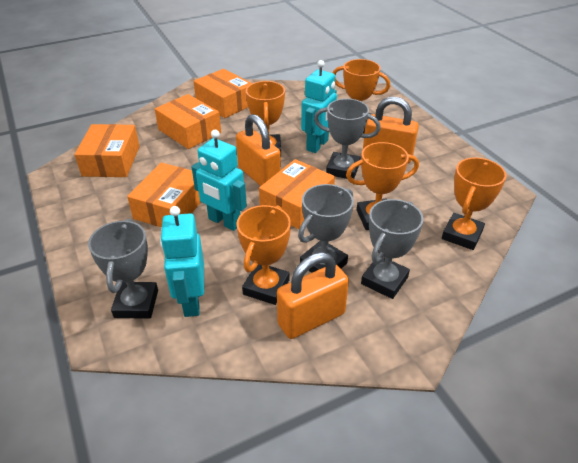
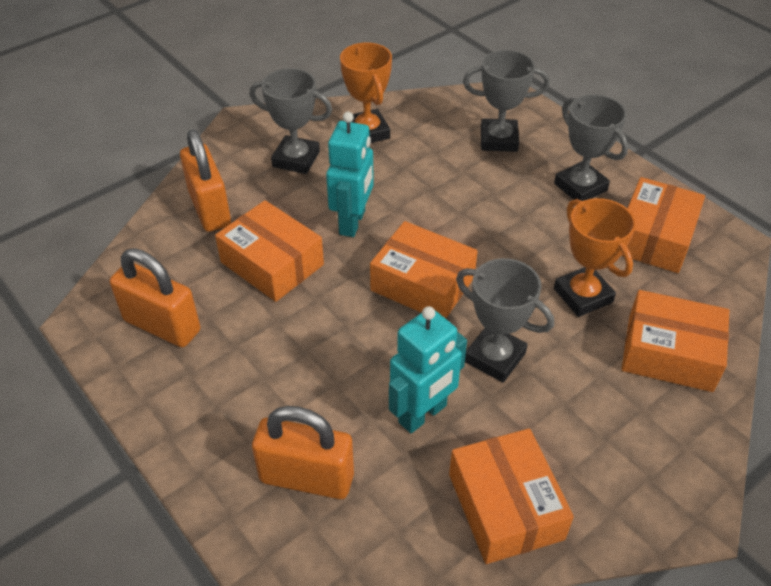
orange trophy: [237,205,291,305] [246,81,285,152] [333,59,390,133] [346,142,419,230] [442,157,507,250] = 5 -> [340,43,392,143] [554,198,636,317] = 2
turquoise robot: [160,206,204,317] [192,130,247,231] [301,60,337,153] = 3 -> [326,112,374,237] [389,306,467,433] = 2

